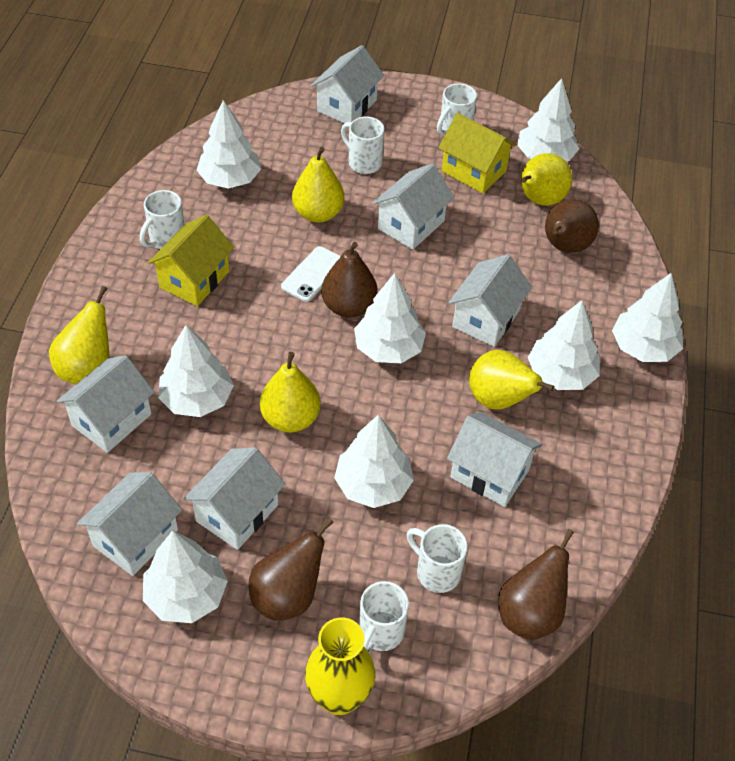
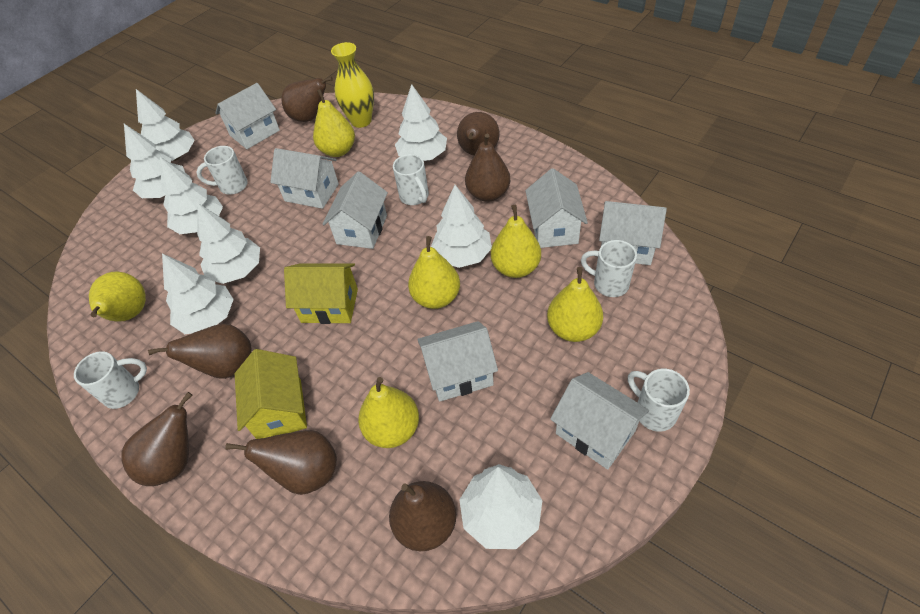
brown pear: [249,518,334,621] [321,242,378,318] [498,529,574,640] [545,199,599,253] = 4 -> [122,392,193,486] [148,324,251,379] [225,430,337,495] [282,77,333,122] [389,481,456,551] [457,112,500,155] [465,134,510,202] = 7
white phone: [281,246,341,302] = 1 -> none = 0
yellow pear: [49,286,110,384] [260,352,321,433] [292,147,344,223] [469,350,555,409] [521,153,572,206] = 5 -> [89,271,146,322] [313,89,355,157] [358,377,419,448] [408,236,460,309] [491,205,541,278] [547,267,603,342] = 6

